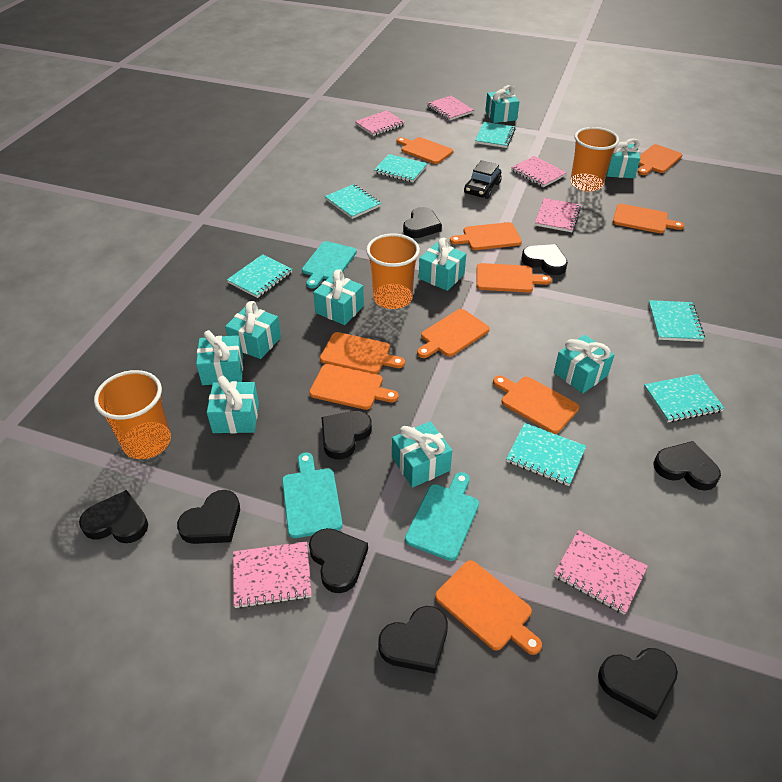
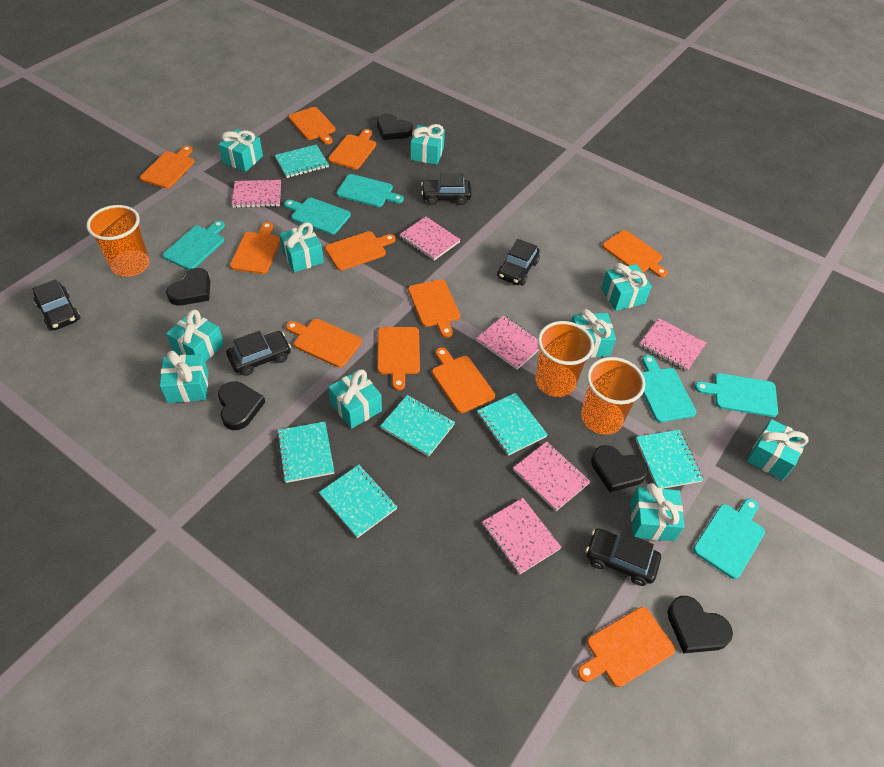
black car: [464,160,502,199] = 1 -> [32,279,81,331] [226,331,291,376] [421,173,472,205] [497,239,540,286] [586,528,661,586] = 5
black heart: [79,490,148,543] [177,490,240,544] [309,528,368,593] [322,411,372,460] [378,606,448,674] [403,207,442,238] [521,244,568,275] [598,648,678,720] [654,441,721,491] = 9 -> [166,268,210,306] [218,381,265,430] [377,114,413,140] [591,445,648,492] [667,596,733,653] = 5
orange cutting board: [309,364,399,410] [320,332,405,374] [396,137,453,164] [417,309,490,358] [435,560,542,655] [450,222,522,250] [476,263,552,292] [493,376,579,434] [613,204,684,233] [638,144,682,175] = 10 -> [140,145,194,188] [230,222,280,274] [286,319,362,368] [289,107,336,144] [325,231,396,271] [328,129,376,169] [377,327,420,390] [408,279,460,338] [432,347,495,413] [577,607,675,687] [602,230,668,278] = 11
turquoise cutting board: [282,453,343,538] [302,241,357,288] [405,472,479,561] = 3 -> [163,220,225,270] [284,198,351,235] [336,174,404,207] [642,355,696,422] [693,499,765,579] [695,373,778,417] = 6
turquoise gift: [196,330,243,385] [207,376,259,433] [225,301,281,359] [313,269,364,325] [392,421,452,488] [419,238,466,291] [485,85,519,123] [554,335,614,393] [607,138,640,178] = 9 -> [160,351,209,403] [166,309,224,362] [218,129,263,172] [279,222,324,272] [328,369,382,429] [411,124,445,165] [571,309,616,358] [601,263,652,311] [630,483,684,541] [747,419,808,480] = 10
turquoise notebook: [227,254,292,298] [325,184,381,219] [374,154,427,182] [475,122,515,148] [506,423,586,486] [644,374,725,423] [648,300,705,342] = 7 -> [275,145,329,178] [277,422,334,483] [319,465,397,538] [380,395,455,457] [477,393,548,456] [636,430,703,489] = 6

